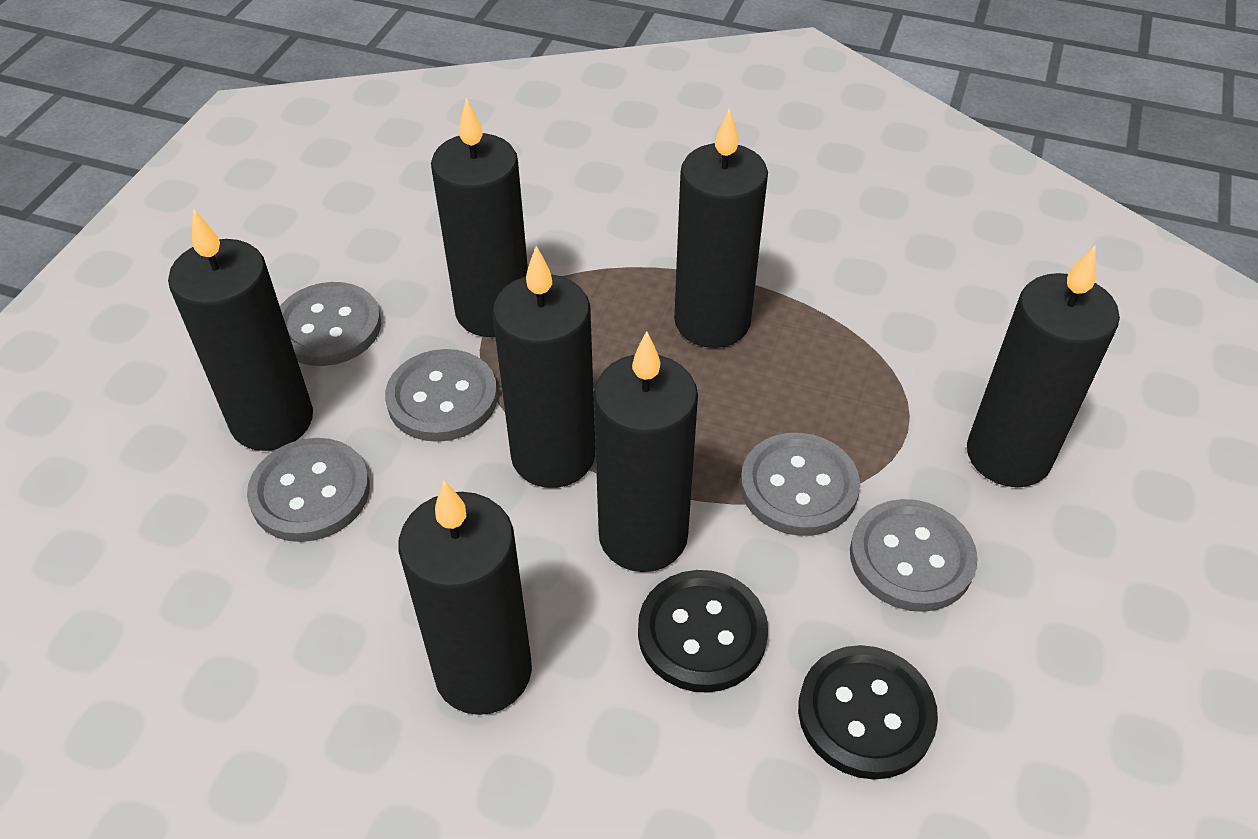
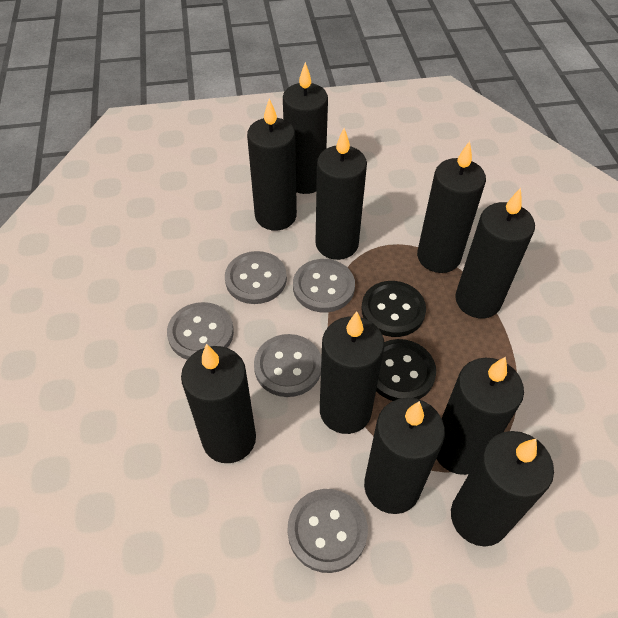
black candle: [168,209,313,451] [398,480,532,715] [431,98,528,337] [492,246,595,488] [594,331,698,572] [674,108,768,348] [967,246,1120,487] = 7 -> [181,344,256,463] [247,98,297,231] [283,62,328,194] [315,128,367,260] [320,312,385,434] [364,398,445,514] [417,141,486,273] [436,357,524,475] [451,431,554,546] [455,188,535,318] = 10

